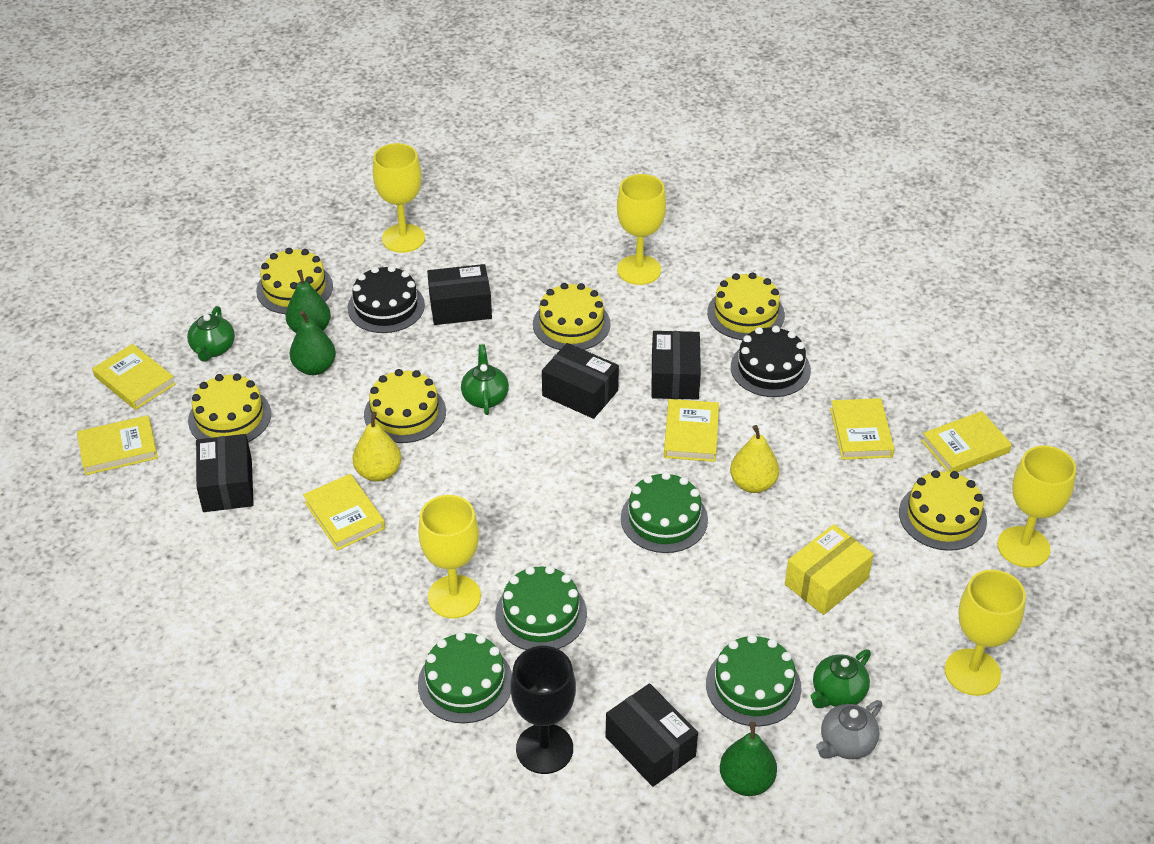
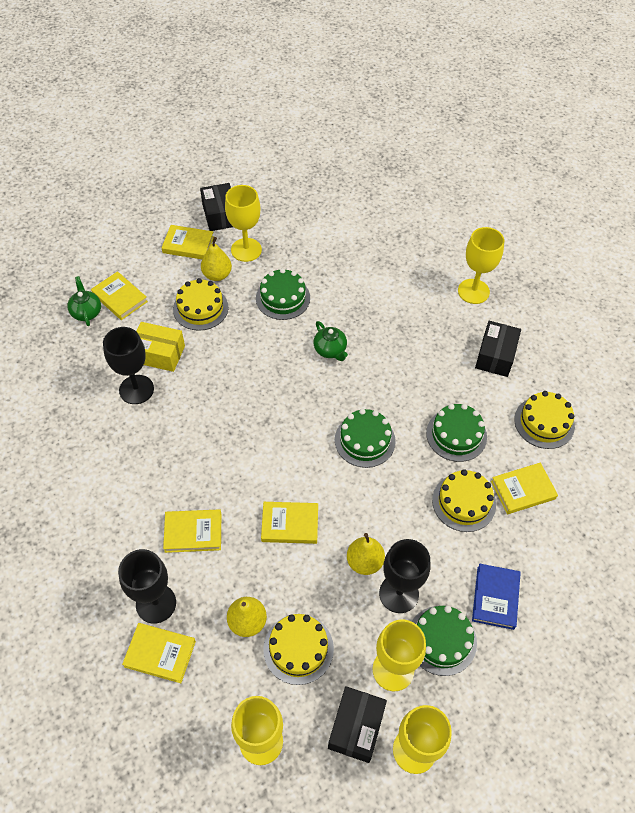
black box: [196,434,254,512] [427,264,492,325] [542,343,619,419] [606,683,698,787] [652,331,701,400] = 5 -> [200,183,233,231] [328,686,387,763] [475,321,521,377] = 3
black cake: [348,265,425,333] [731,326,811,397] = 2 -> none = 0
black goblet: [510,646,576,774] = 1 -> [103,327,154,404] [118,549,176,624] [379,539,430,613] = 3
blue book: none = 0 -> [472,564,521,630] = 1
green pear: [286,270,331,333] [290,310,336,375] [720,722,777,796] = 3 -> none = 0
green teapot: [187,306,235,362] [461,344,509,415] [810,649,871,708] = 3 -> [67,276,101,326] [314,321,348,361] = 2
grey teapot: [816,700,883,759] = 1 -> none = 0
yellow cake: [188,373,271,442] [256,248,333,314] [364,369,446,443] [533,283,611,350] [707,272,785,340] [899,470,987,551] = 6 -> [173,278,228,331] [263,614,334,685] [432,469,496,532] [514,391,575,449] = 4
yellow pear: [353,412,401,482] [730,425,779,493] = 2 -> [201,237,232,281] [227,597,267,637] [347,533,385,575] = 3

